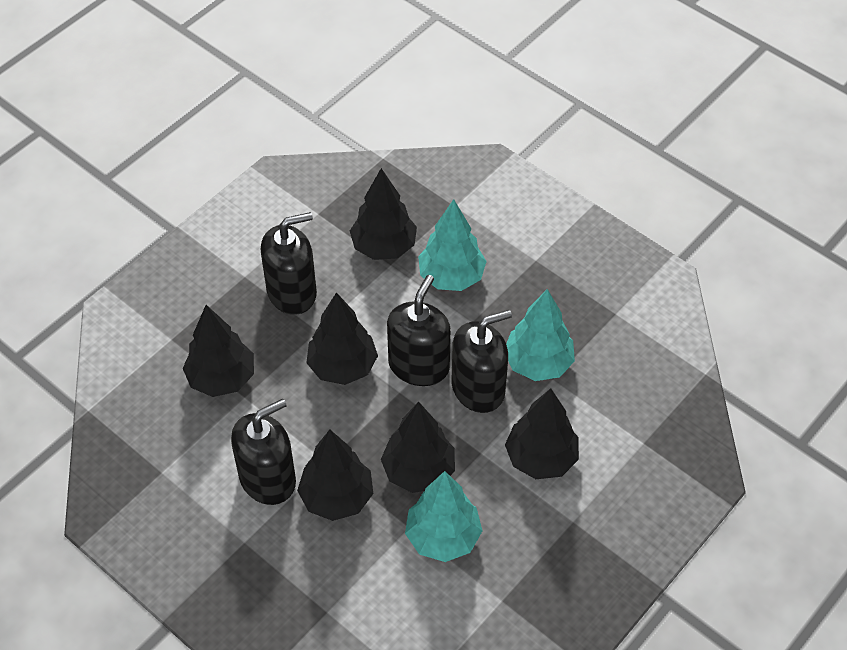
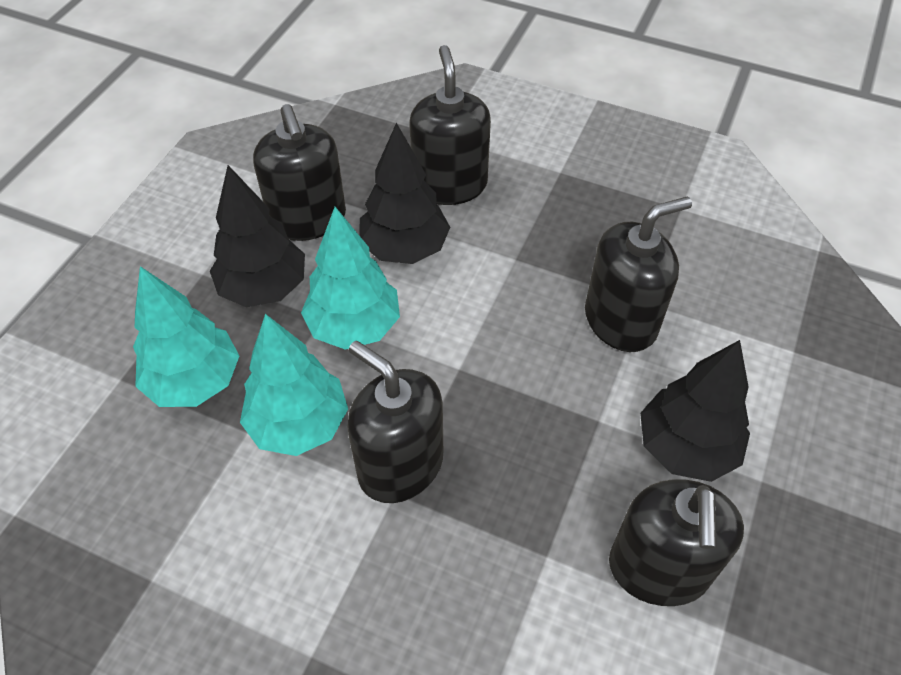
black soap dispenser: [231,399,296,505] [261,212,317,315] [387,275,451,386] [452,310,512,413] = 4 -> [253,104,346,241] [347,341,443,503] [410,45,491,205] [585,196,692,352] [609,479,744,606] = 5
black tree: [183,305,254,397] [297,429,373,521] [306,292,378,385] [350,168,417,260] [381,401,455,493] [505,388,579,479] = 6 -> [210,165,305,307] [359,123,450,264] [640,340,750,482] = 3

